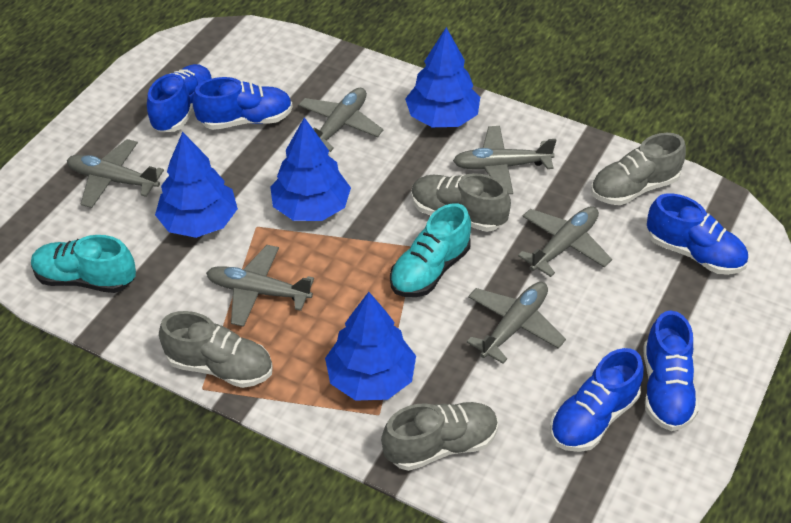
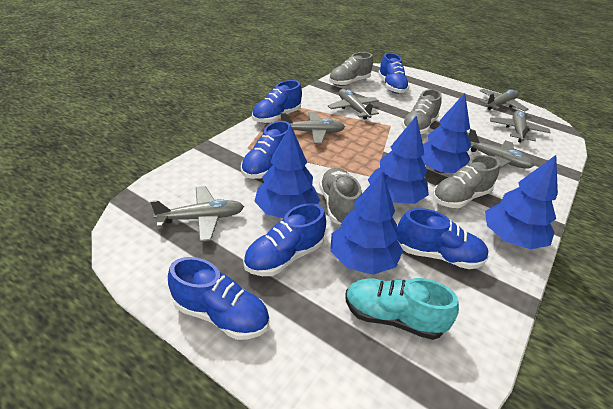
blue shoe: [147,64,213,132] [192,77,293,130] [550,348,644,452] [644,311,699,431] [647,193,748,275] = 5 -> [168,257,269,340] [241,121,290,179] [243,203,326,276] [252,80,302,123] [378,53,410,94] [397,208,489,269] = 6
blue tree: [155,132,238,238] [270,117,351,221] [325,292,416,401] [405,27,480,127] = 4 -> [254,125,320,218] [330,171,403,275] [368,116,429,203] [421,93,471,173] [485,155,558,249] = 5
turquoise shoe: [31,235,136,293] [390,203,471,297] = 2 -> [345,278,459,340] = 1

